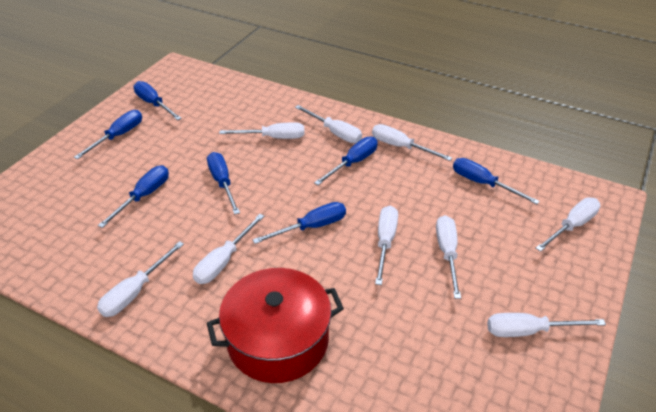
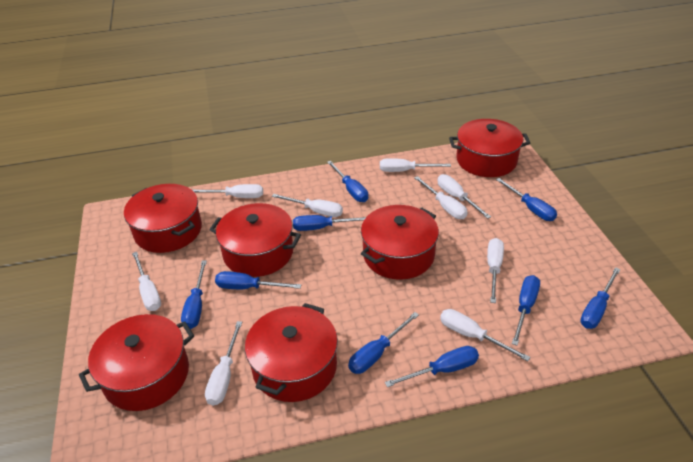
blue screwdriver: [74,110,142,159] [98,166,169,228] [133,81,182,120] [207,152,240,215] [253,202,346,244] [314,137,378,185] [453,158,540,204] = 7 -> [181,260,207,329] [215,271,301,289] [293,215,366,231] [327,161,368,202] [348,312,419,374] [385,346,479,387] [496,178,557,221] [512,275,540,345] [580,267,621,329] = 9
red pot: [207,268,344,383] = 1 -> [79,314,194,411] [124,184,202,253] [209,203,301,277] [245,303,338,402] [361,205,439,280] [449,119,530,177] = 6

